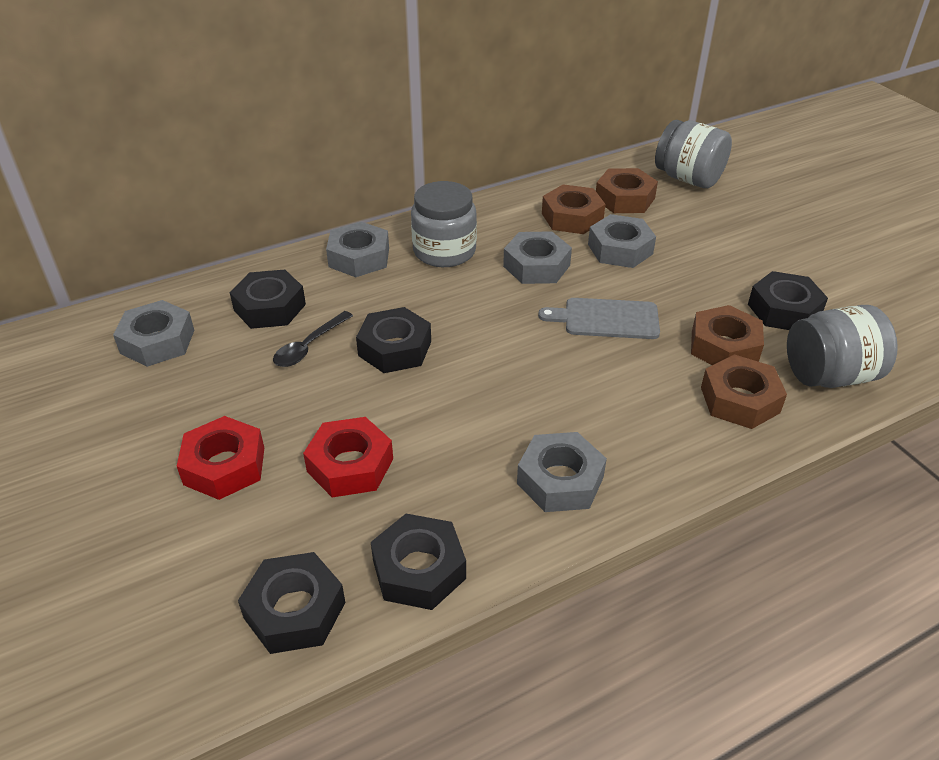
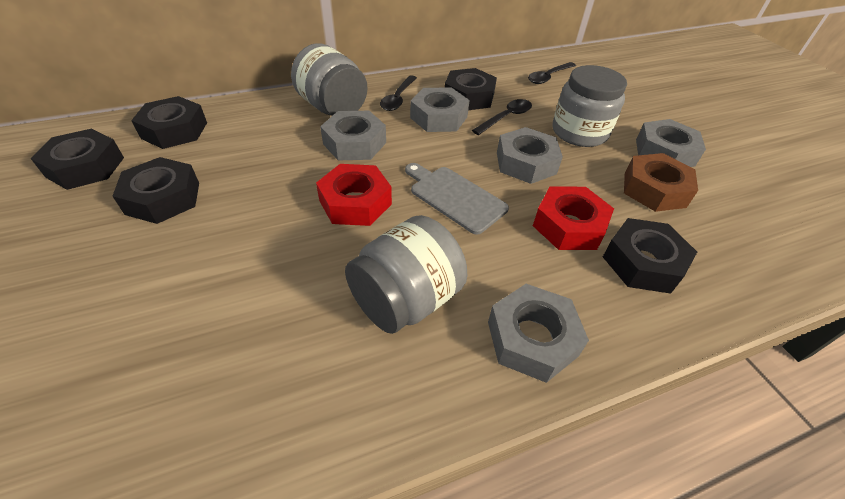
black spoon: [273,311,353,367] = 1 -> [380,75,417,111] [472,99,532,135] [528,62,576,84] = 3
brown nut: [542,184,605,234] [596,168,658,213] [691,305,764,365] [701,354,787,429] = 4 -> [624,153,698,212] = 1

